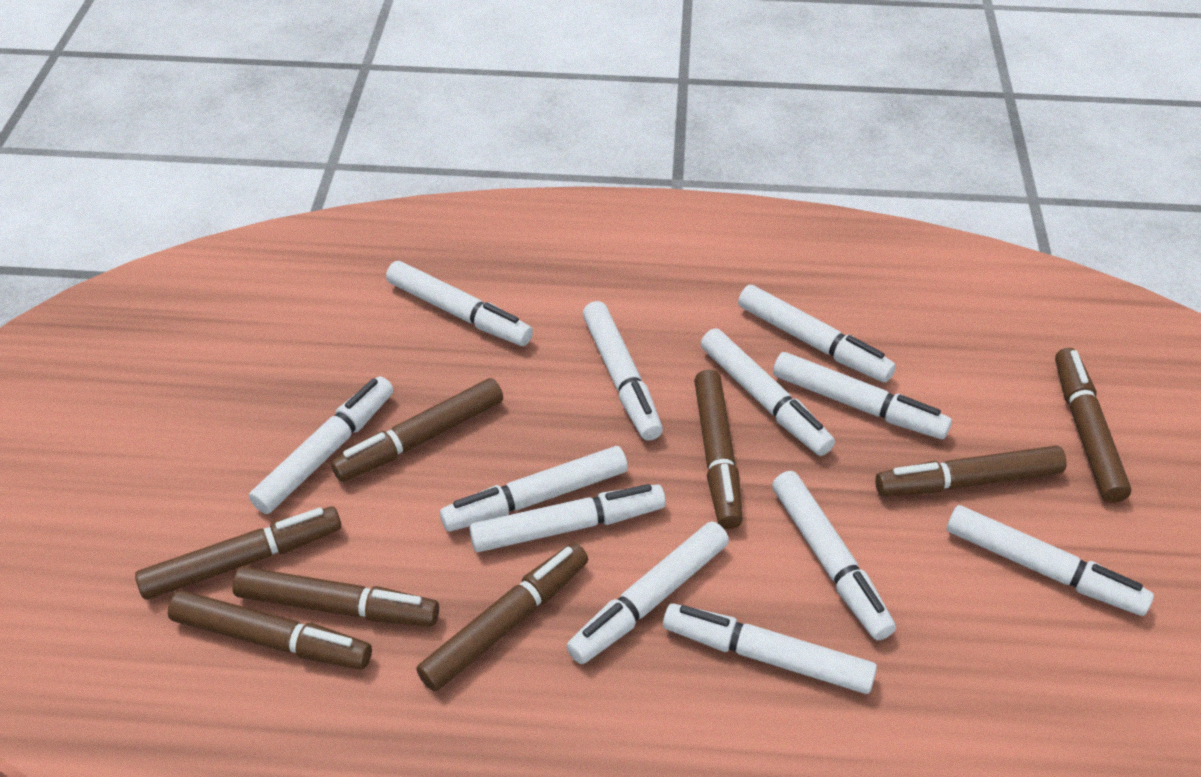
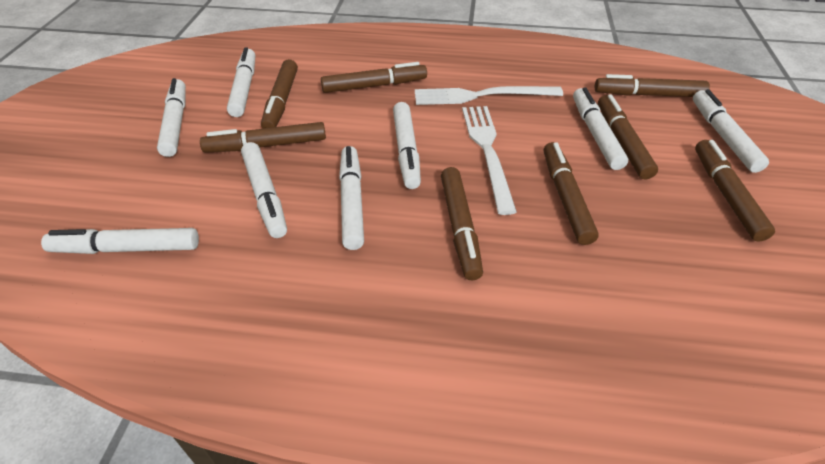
white fork: none = 0 -> [415,86,563,105] [462,106,517,215] = 2
white marker: [249,377,394,514] [386,261,533,346] [440,446,628,532] [469,484,666,552] [566,521,729,664] [583,301,663,441] [663,603,877,694] [701,328,835,456] [738,285,896,383] [772,471,896,640] [773,352,952,439] [947,505,1154,616] = 12 -> [41,228,199,254] [157,78,186,157] [227,47,255,117] [241,142,287,238] [339,146,364,250] [393,102,421,189] [573,87,628,170] [693,89,769,173] = 8

